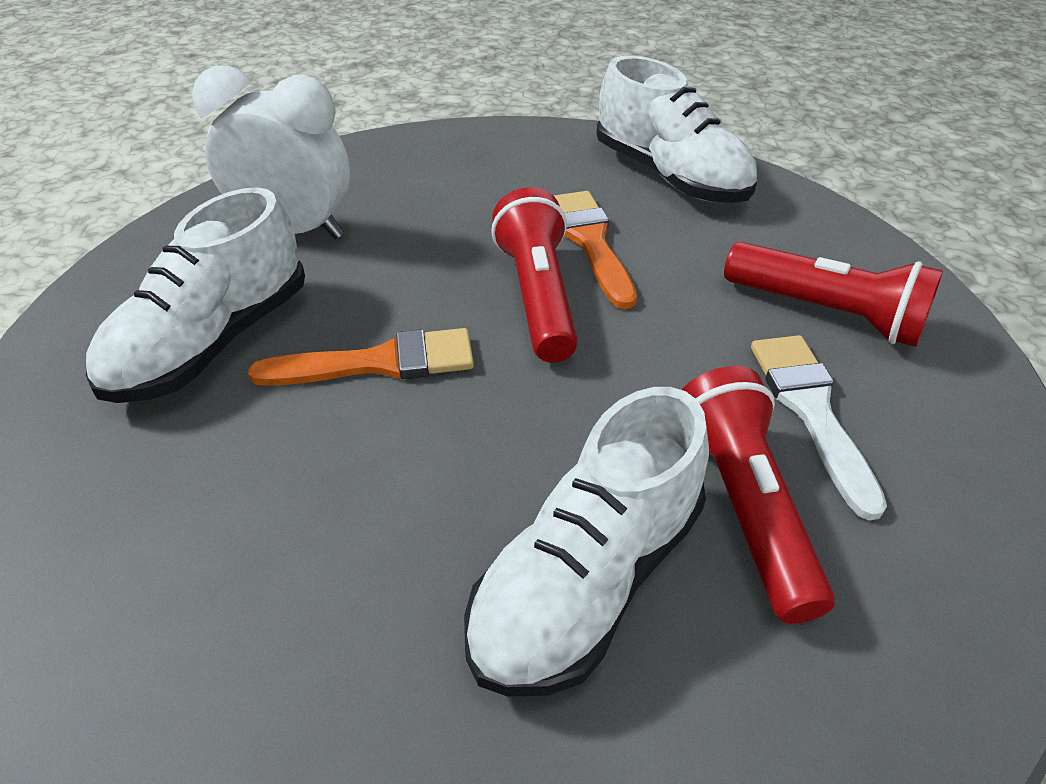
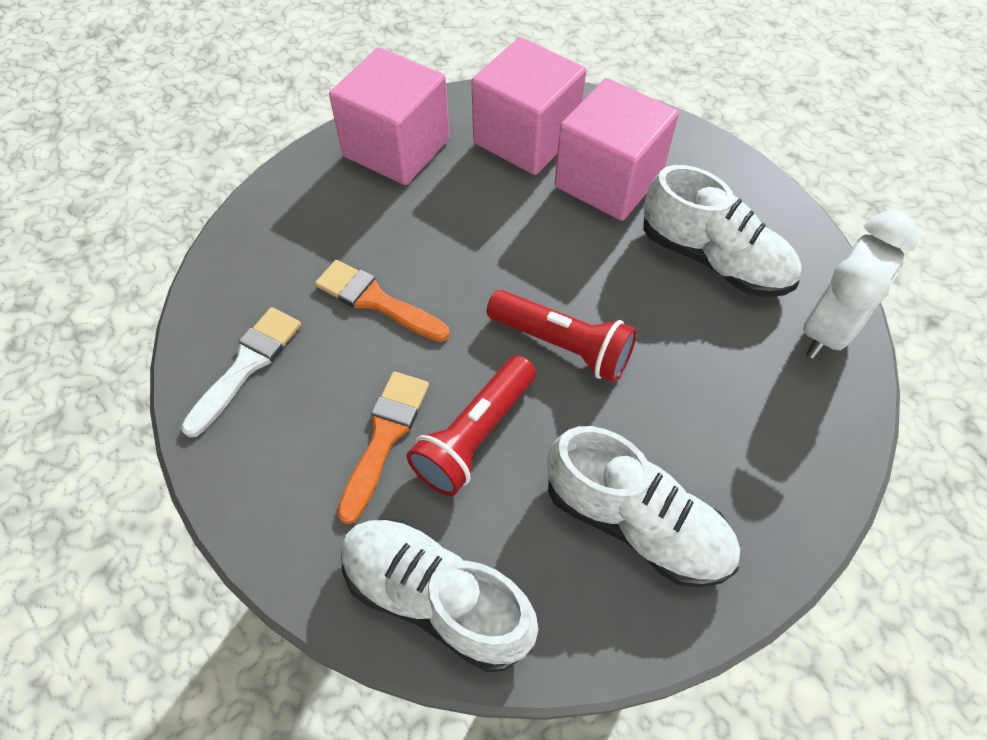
pink cube: none = 0 -> [329,47,449,185] [471,37,586,175] [555,78,679,221] = 3
red flashlight: [491,187,578,363] [682,366,835,624] [724,242,943,347] = 3 -> [407,355,536,496] [487,290,637,382] = 2

